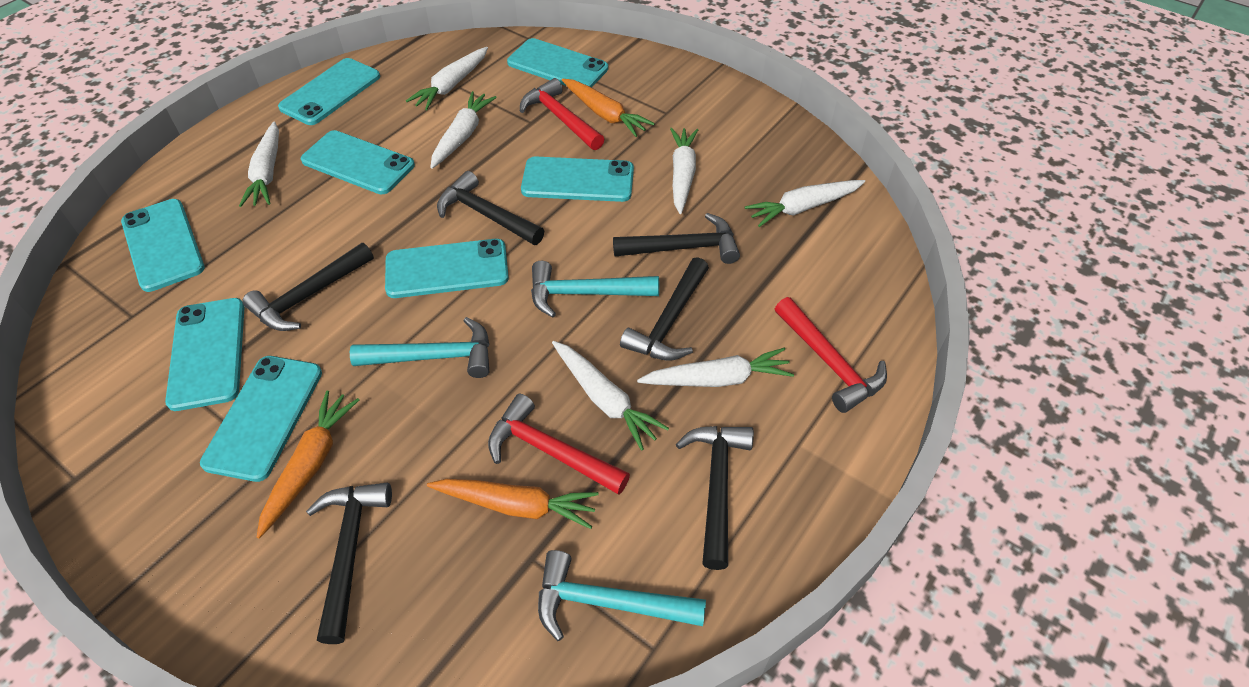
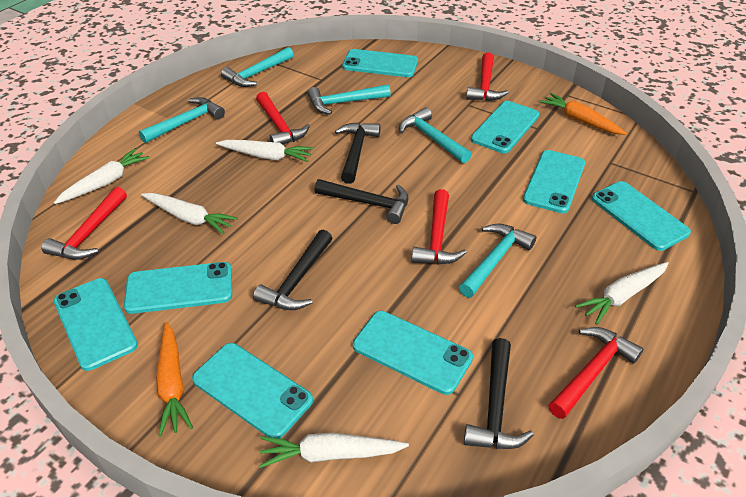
black hammer: [242,243,374,331] [306,483,392,644] [437,171,544,245] [613,213,740,264] [620,257,709,361] [676,426,754,570] = 6 -> [253,230,332,310] [314,179,409,224] [335,122,381,184] [464,338,534,449] = 4
orange carrot: [257,391,359,538] [427,479,599,529] [562,79,655,137] = 3 -> [156,322,193,437] [540,93,627,135] = 2
red hammer: [488,394,630,495] [520,78,605,150] [775,297,887,413] = 3 -> [42,187,127,260] [256,92,310,145] [412,189,467,265] [466,52,509,101] [548,327,644,419] = 5
turquoise hammer: [350,317,490,378] [531,261,659,317] [538,550,706,641] = 3 -> [139,97,225,143] [221,47,294,87] [307,84,391,114] [399,107,472,163] [459,224,536,298] = 5
white carrot: [239,122,279,207] [406,47,488,110] [430,91,497,169] [552,341,669,451] [637,348,794,387] [670,128,698,214] [745,180,865,227] = 7 -> [54,148,150,204] [141,193,237,234] [216,140,313,162] [259,433,409,468] [575,262,669,325] = 5

